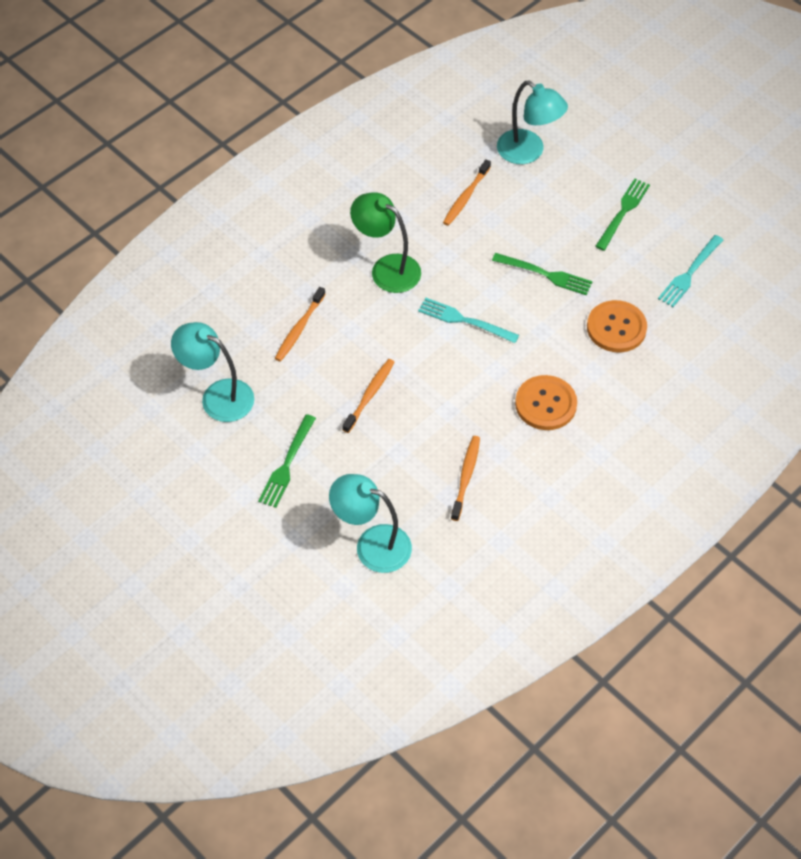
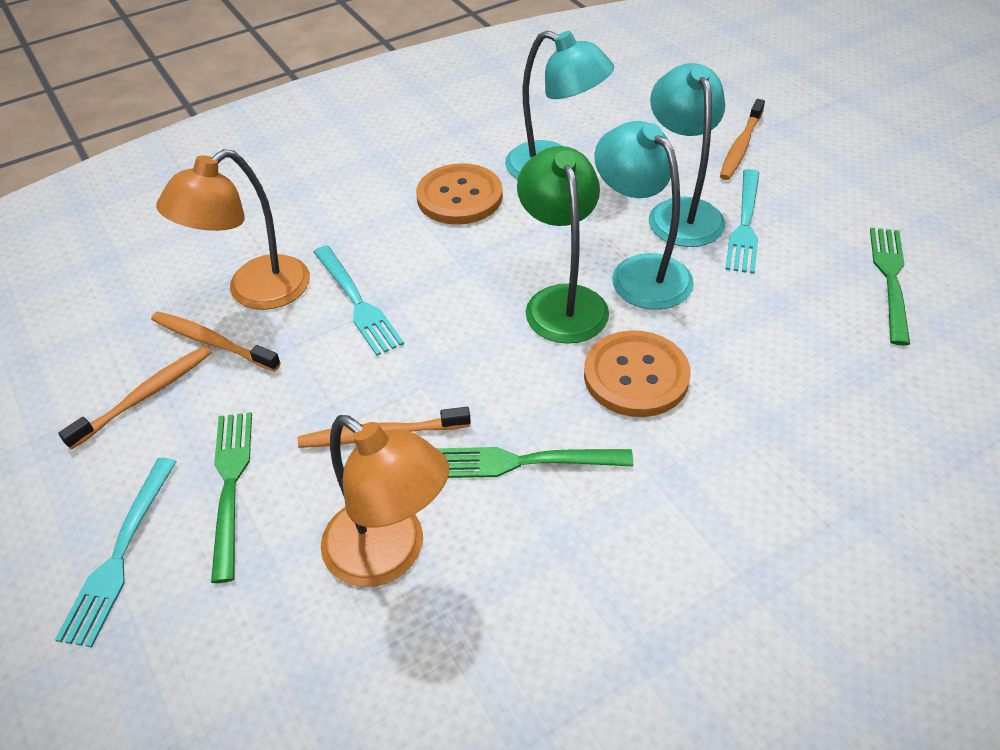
orange lamp: none = 0 -> [156,149,310,310] [321,415,449,587] = 2
turquoise fork: [418,298,519,343] [658,235,723,307] = 2 -> [55,458,177,647] [314,245,404,356] [725,169,759,274] = 3

